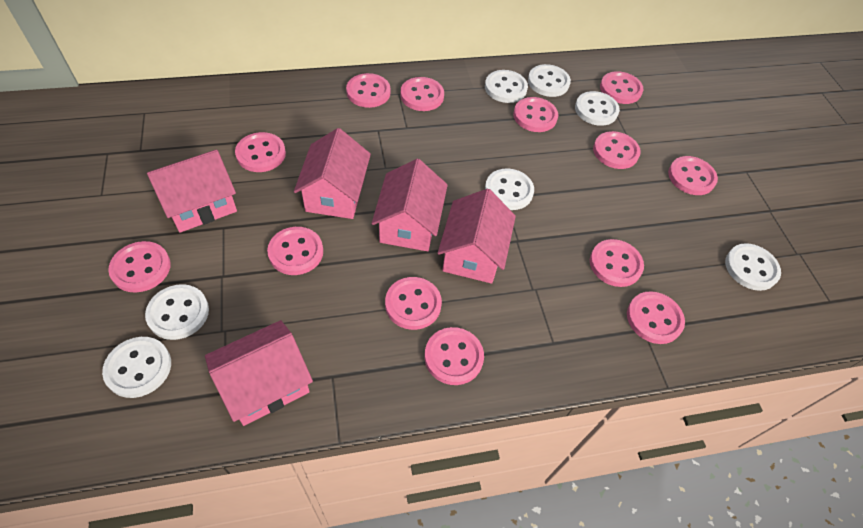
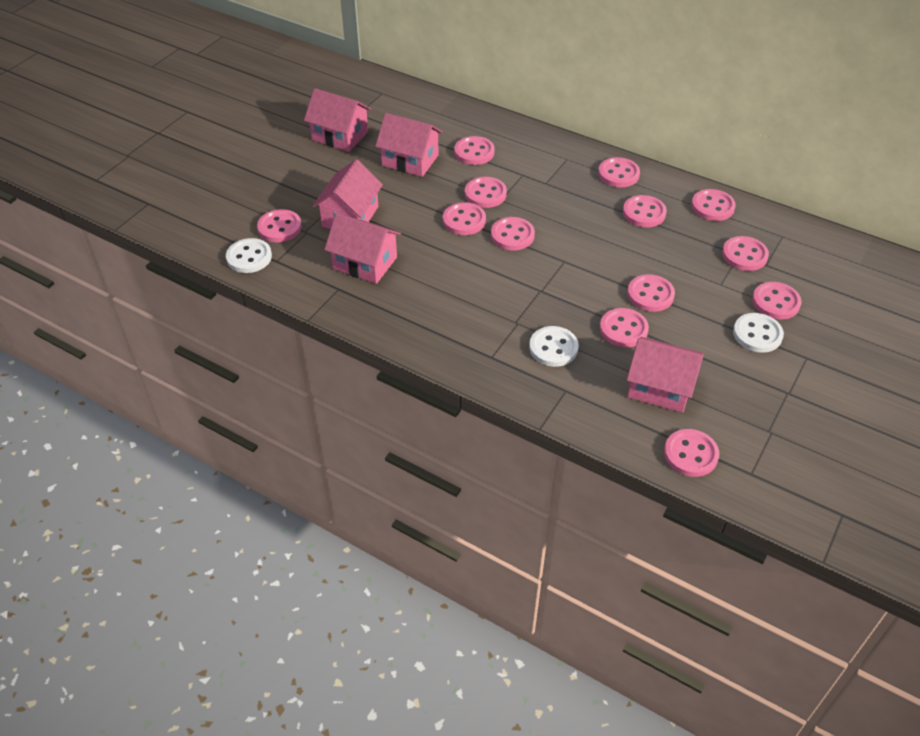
white button: [102,337,171,398] [145,284,209,340] [485,70,528,103] [485,168,534,210] [528,64,571,97] [575,91,620,126] [725,243,781,291] = 7 -> [226,238,272,273] [529,326,579,367] [733,313,784,353] = 3

